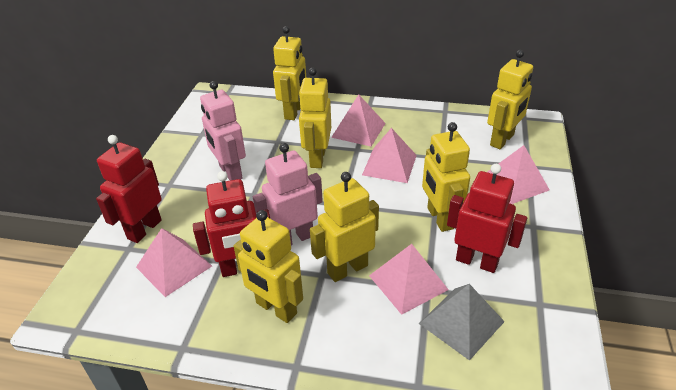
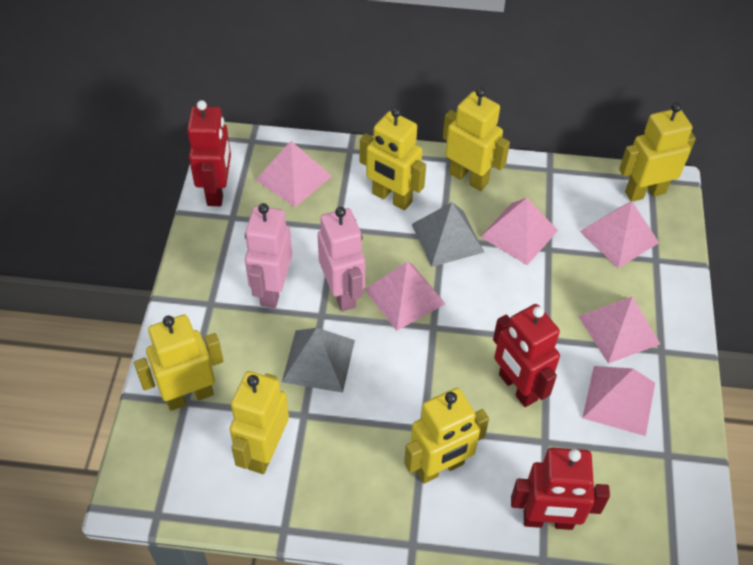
grey pyramid: [419,284,505,361] = 1 -> [282,328,355,393] [411,202,484,267] = 2
pink pyramid: [136,228,212,297] [331,94,386,146] [362,128,417,183] [369,244,449,315] [488,145,550,204] = 5 -> [256,141,332,207] [364,262,445,331] [480,198,558,265] [578,296,660,364] [580,201,659,268] [582,366,655,436] = 6

